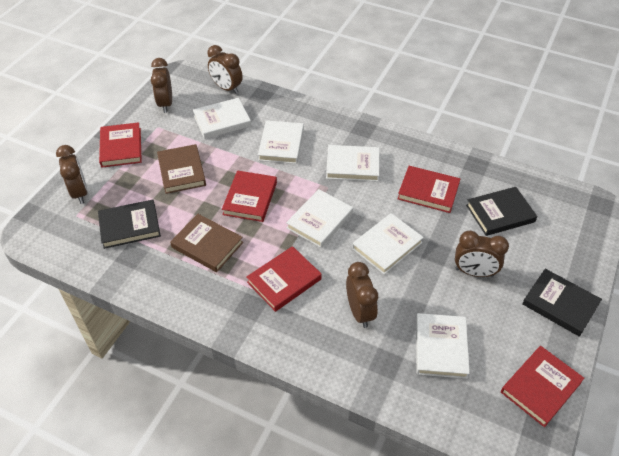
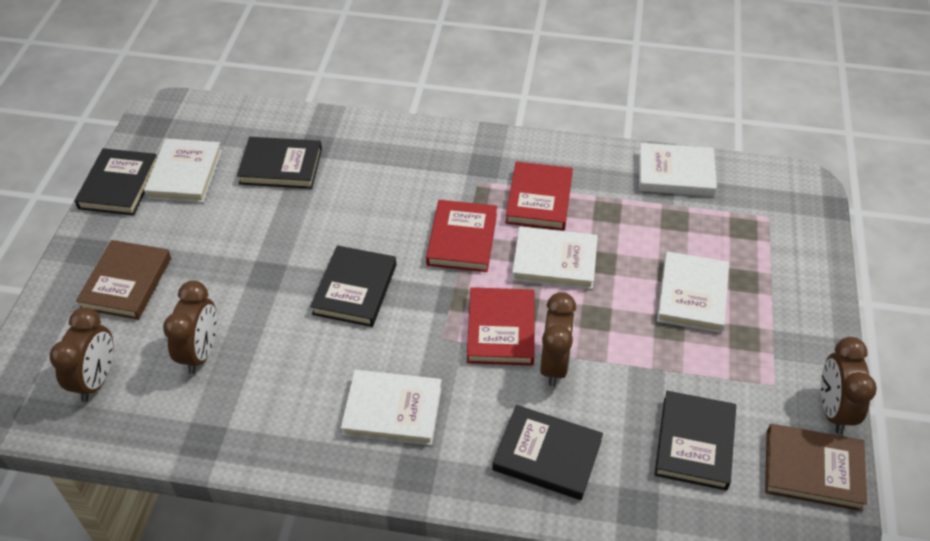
black book: [98,200,161,249] [466,187,537,236] [522,269,602,337] = 3 -> [75,148,157,215] [237,137,322,189] [310,245,396,327] [492,405,603,500] [655,391,736,491] = 5
brown clock: [56,145,88,204] [151,58,172,113] [207,45,243,94] [346,262,378,328] [455,231,509,277] = 5 -> [49,307,114,402] [163,280,217,374] [540,292,576,386] [821,337,877,434] = 4
red book: [99,122,142,168] [222,170,277,222] [246,246,322,312] [398,166,460,213] [501,346,584,427] = 5 -> [426,200,497,272] [467,287,534,366] [505,162,573,231] = 3
white book: [193,98,251,139] [258,120,304,164] [286,189,353,248] [326,145,379,182] [352,213,424,275] [416,313,470,379] = 6 -> [144,139,222,203] [341,370,442,446] [512,226,598,290] [639,143,717,196] [657,251,729,333] = 5

